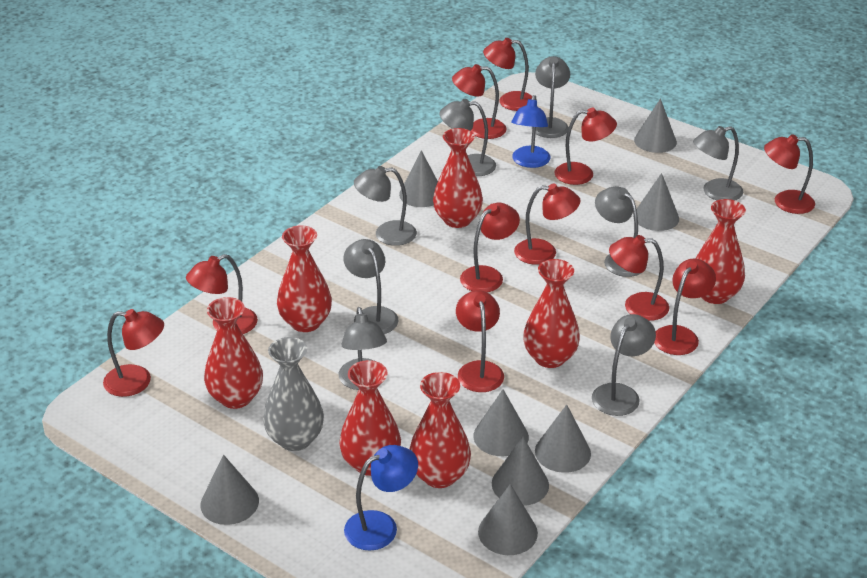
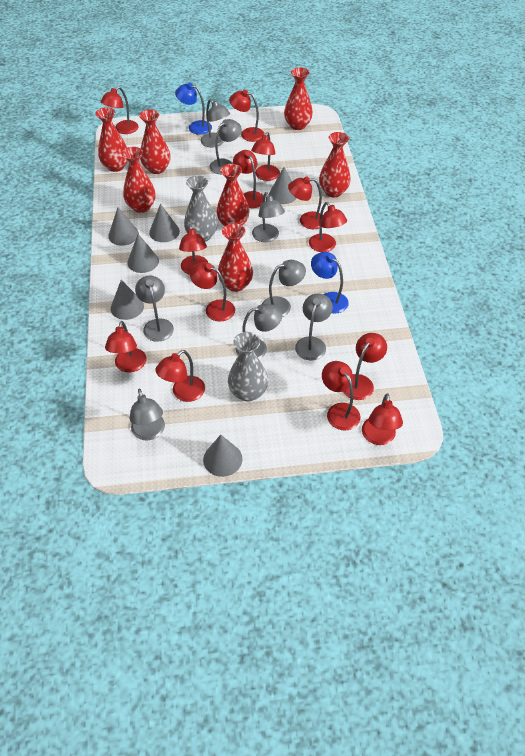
grey cone: [200,455,259,525] [399,150,438,207] [473,389,529,456] [478,484,538,555] [492,437,549,506] [535,404,591,473] [633,173,679,231] [634,98,677,153] = 8 -> [108,207,139,246] [111,280,144,320] [127,234,159,273] [149,204,180,242] [203,435,242,477] [269,167,297,204] = 6
grey vase: [263,337,324,451] = 1 -> [184,175,218,242] [228,332,268,402] = 2
red lamp: [103,309,164,397] [186,254,258,334] [452,64,507,139] [456,290,504,392] [460,203,520,292] [483,38,532,111] [514,184,580,265] [554,108,617,185] [609,235,669,321] [654,259,716,355] [764,134,815,214] = 11 -> [100,86,139,134] [105,321,146,373] [155,350,205,402] [179,224,208,275] [190,262,235,322] [229,90,265,142] [233,150,263,208] [251,132,280,181] [288,176,323,229] [309,202,347,252] [322,361,360,430] [343,333,387,400] [362,393,403,445] = 13

